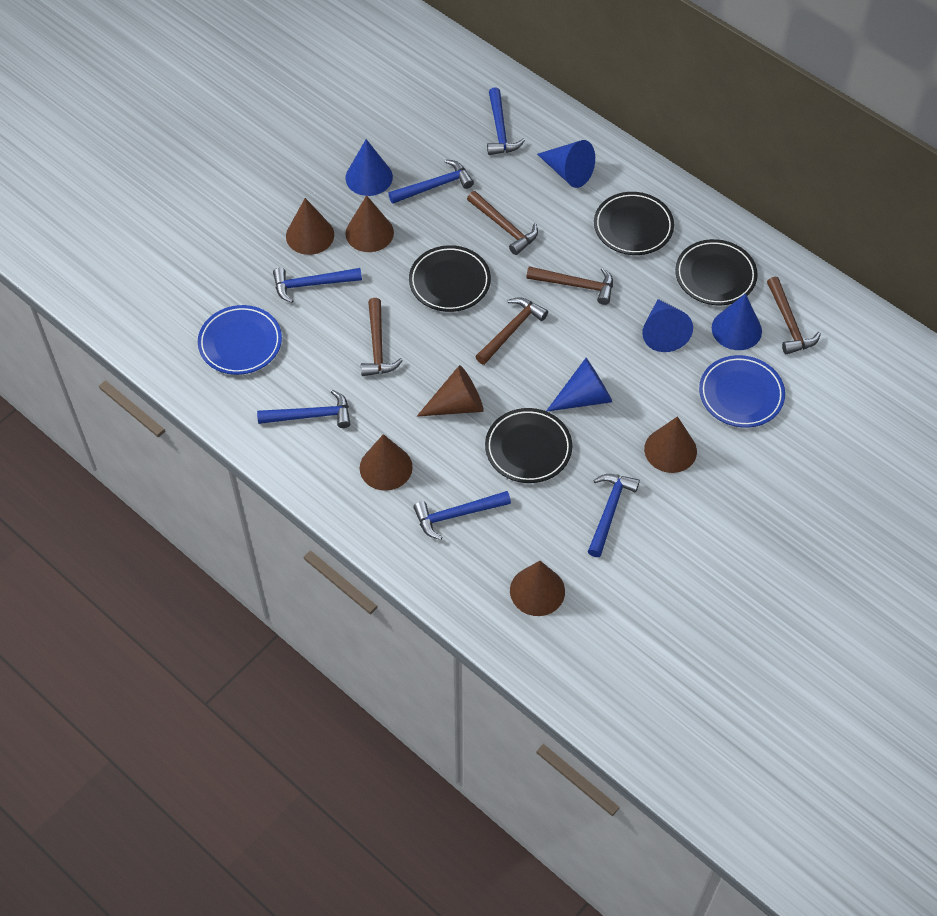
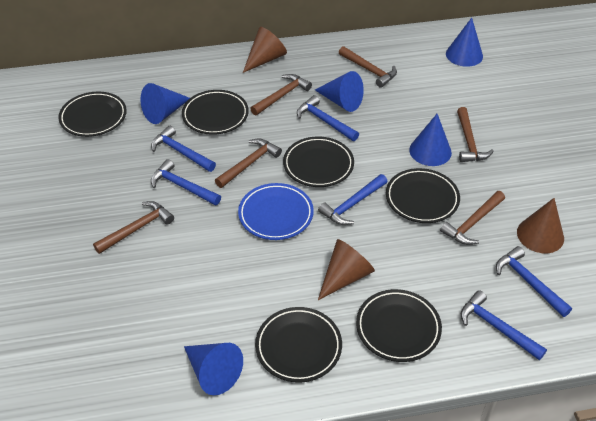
black plate: [409,245,491,312] [485,408,572,483] [594,192,674,255] [675,239,758,305] = 4 -> [58,92,127,137] [182,90,249,135] [255,307,342,383] [283,137,354,187] [356,289,442,362] [386,168,460,223] = 6
blue plate: [198,305,282,375] [699,355,785,428] = 2 -> [238,183,314,240] = 1
brown cone: [286,198,334,255] [345,195,394,252] [360,434,413,491] [417,365,484,417] [510,561,565,616] [644,416,697,473] = 6 -> [243,27,287,73] [318,239,375,300] [517,198,564,253] = 3
brown hammer: [361,298,403,376] [467,191,538,255] [475,297,548,365] [526,266,613,305] [767,277,821,354] = 5 -> [93,201,174,254] [215,139,282,188] [250,74,312,115] [339,46,397,88] [440,191,505,245] [457,107,494,162] = 6

